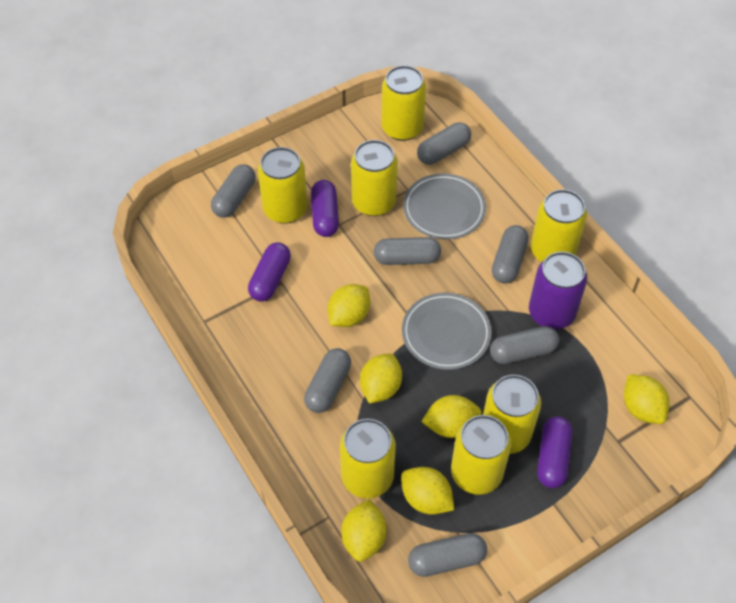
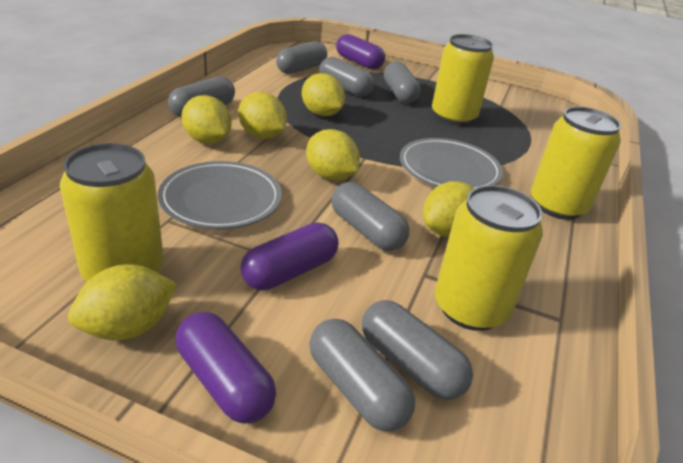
purple can: [529,252,587,329] = 1 -> none = 0
yellow can: [258,147,307,224] [340,419,396,498] [351,140,398,216] [381,65,426,141] [451,415,511,495] [483,375,541,454] [531,189,587,262] = 7 -> [60,143,164,282] [432,34,494,125] [435,185,543,331] [531,107,621,220] = 4

